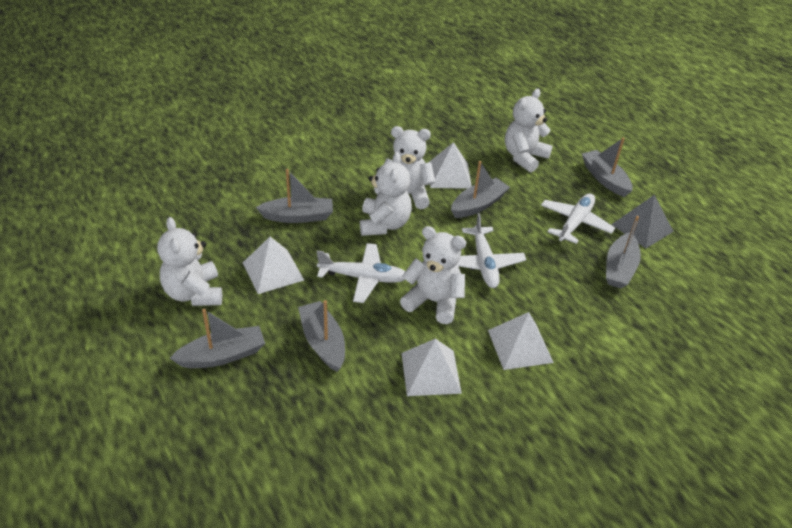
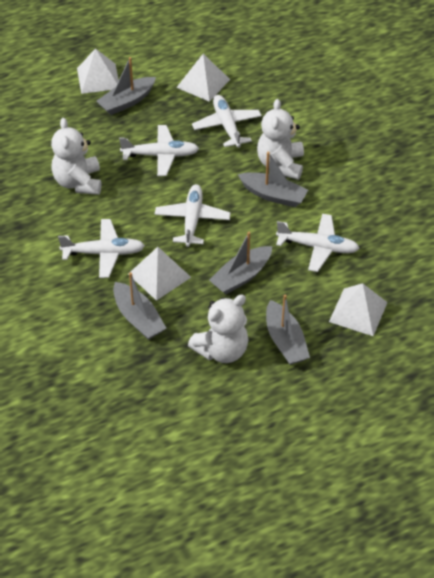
grey boat: [170,309,265,368] [256,169,333,223] [298,300,345,372] [451,161,510,218] [582,138,633,197] [606,216,641,288] = 6 -> [96,57,156,115] [113,272,166,340] [209,232,272,294] [238,152,308,207] [266,295,310,365] = 5
grey pyramid: [611,195,674,248] = 1 -> none = 0
white plane: [317,243,405,303] [457,213,526,288] [541,194,615,244] = 3 -> [58,219,145,278] [119,125,199,176] [155,184,231,247] [192,95,262,148] [276,214,360,272] = 5
white teddy bear: [157,217,222,306] [360,152,412,236] [384,126,436,209] [400,226,466,324] [505,89,553,172] = 5 -> [51,118,101,195] [188,295,249,363] [257,99,304,180] = 3

